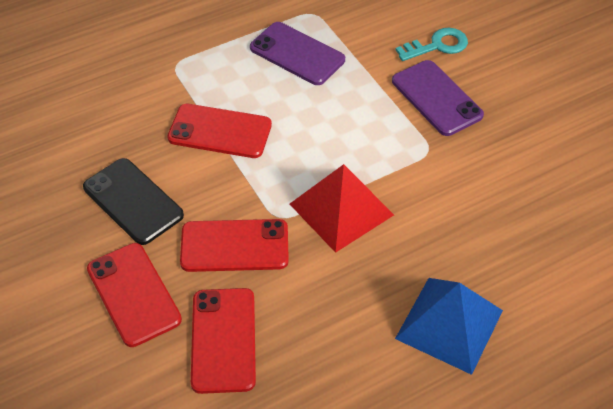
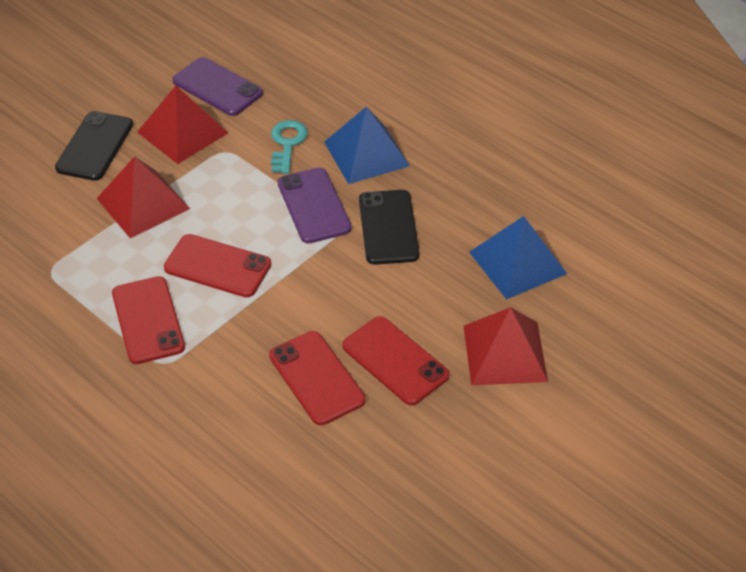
black phone: [83,158,184,245] = 1 -> [55,111,133,181] [359,190,420,265] = 2
blue pyramid: [395,278,503,375] = 1 -> [324,107,410,184] [469,216,567,300] = 2
red pyramid: [290,164,394,253] = 1 -> [97,156,190,238] [137,85,228,164] [463,307,548,385] = 3

